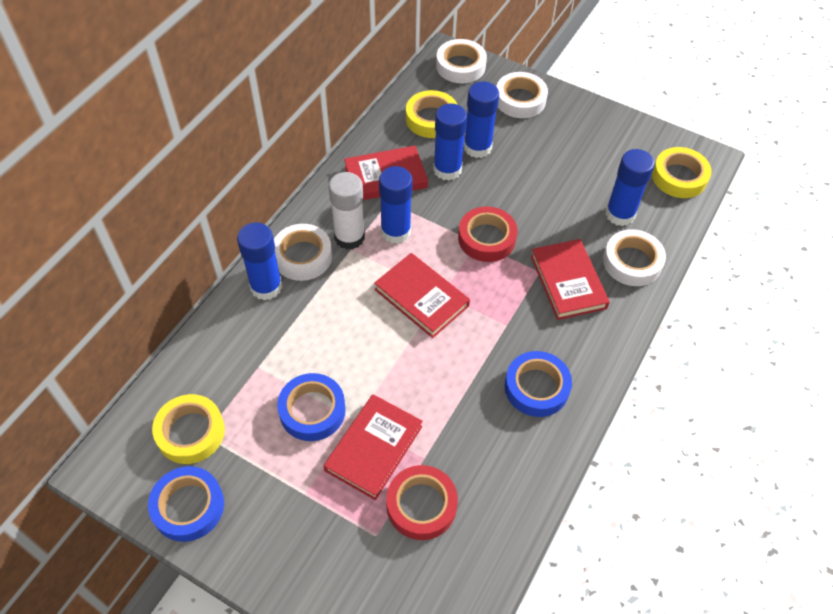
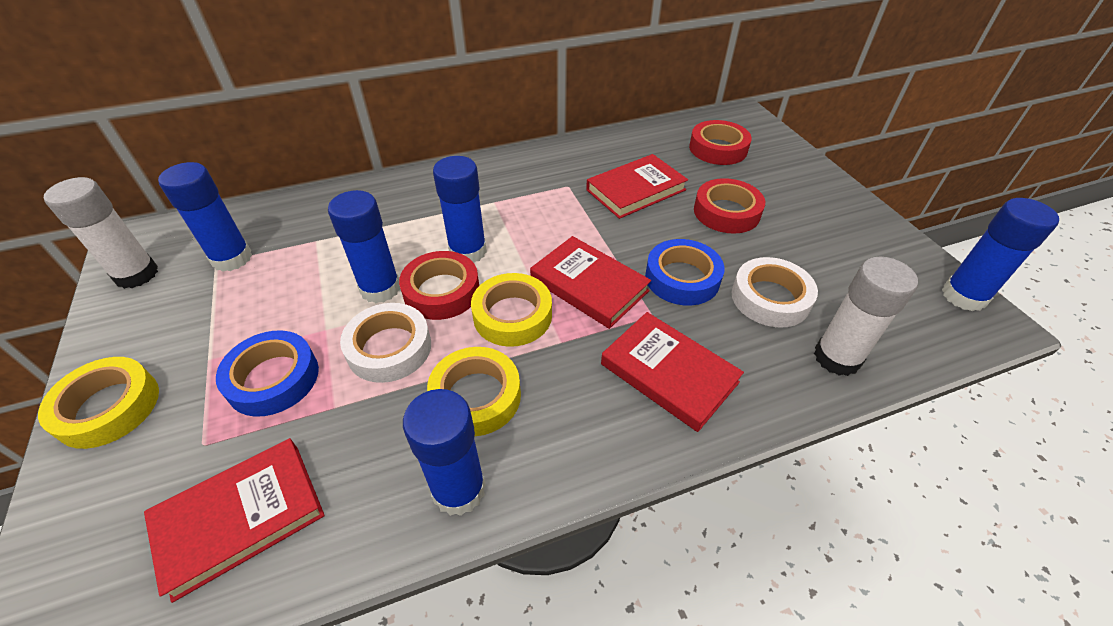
blue tape: [148,466,224,542] [277,373,346,441] [505,351,572,417] = 3 -> [216,330,319,417] [645,239,725,306] = 2
red tape: [386,465,458,540] [458,206,518,262] = 2 -> [399,251,479,320] [689,120,752,165] [694,178,765,234] = 3
white glue stick: [329,172,365,250] = 1 -> [44,177,158,289] [814,257,918,376] = 2
white tape: [274,224,332,281] [436,39,487,84] [496,72,548,118] [603,229,666,286] = 4 -> [340,303,431,383] [731,257,818,328] = 2

